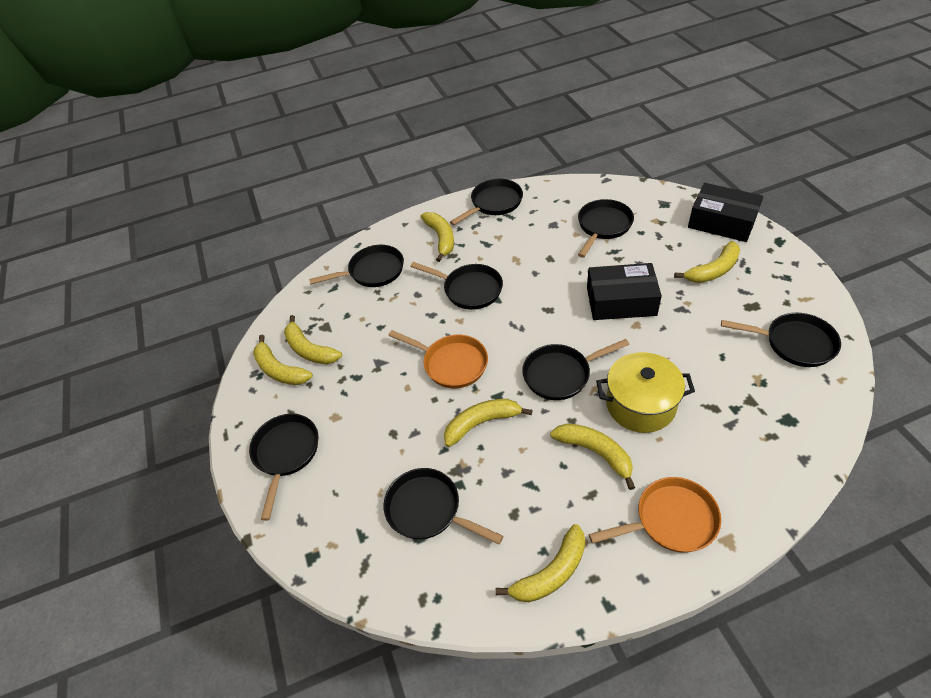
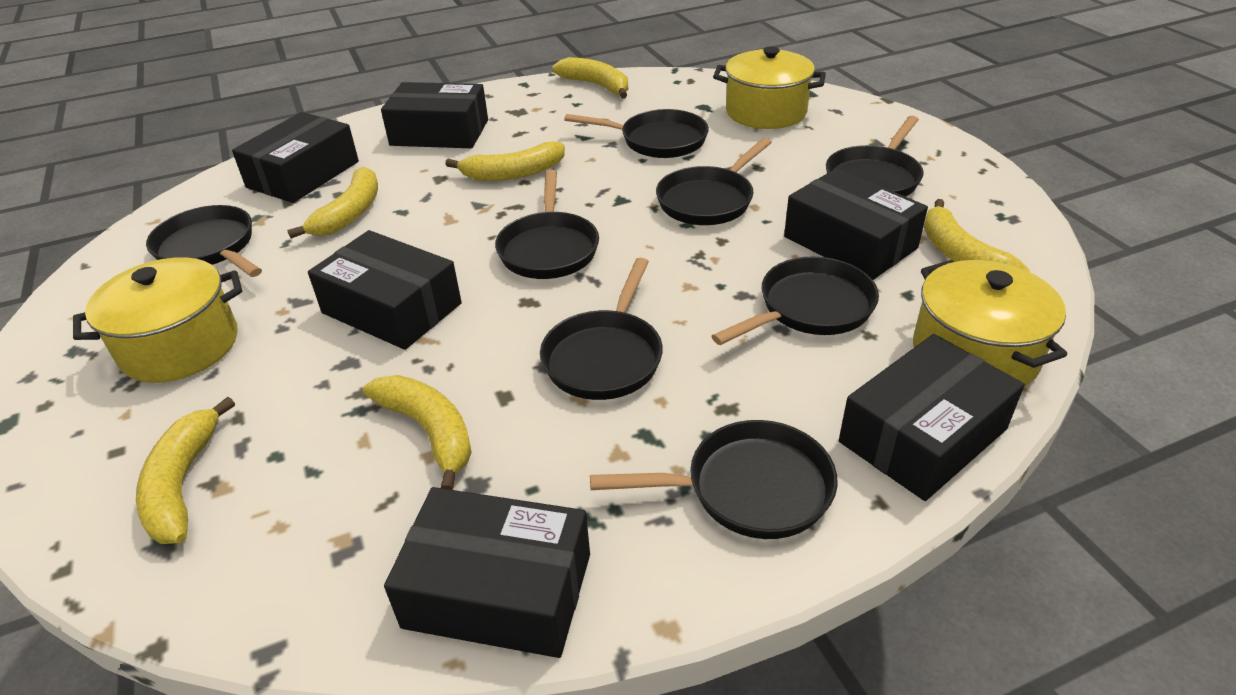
black box: [587,263,662,320] [688,183,763,242] = 2 -> [232,112,359,203] [308,230,462,350] [381,82,488,148] [384,487,590,658] [784,168,928,280] [839,334,1024,501] = 6
orange pan: [388,330,488,388] [589,477,721,553] = 2 -> none = 0
yellow banana: [253,335,313,385] [284,315,342,364] [421,212,454,262] [444,399,533,447] [496,524,585,602] [550,424,635,490] [674,241,740,283] = 7 -> [136,397,235,544] [287,167,378,239] [363,375,472,490] [445,142,565,181] [552,57,628,98] [924,199,1030,272] = 6
yellow pot: [596,352,695,433] = 1 -> [73,257,242,383] [713,47,826,129] [913,260,1067,387] = 3

